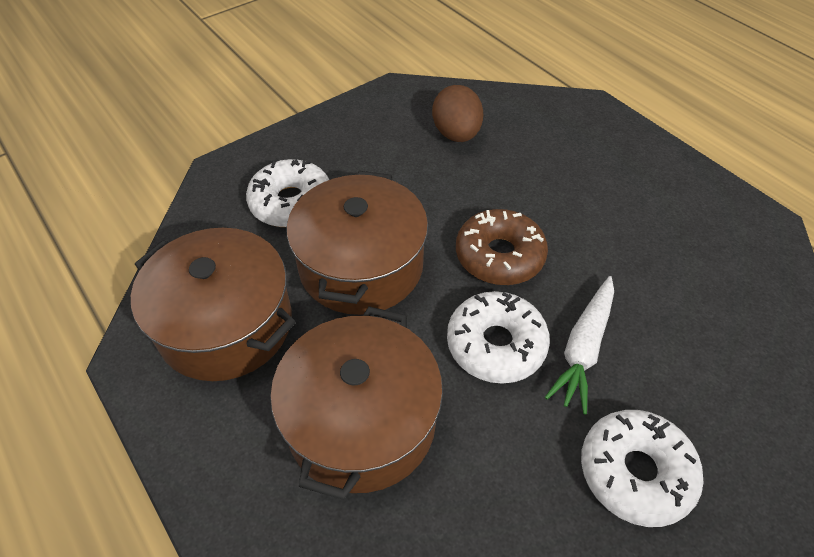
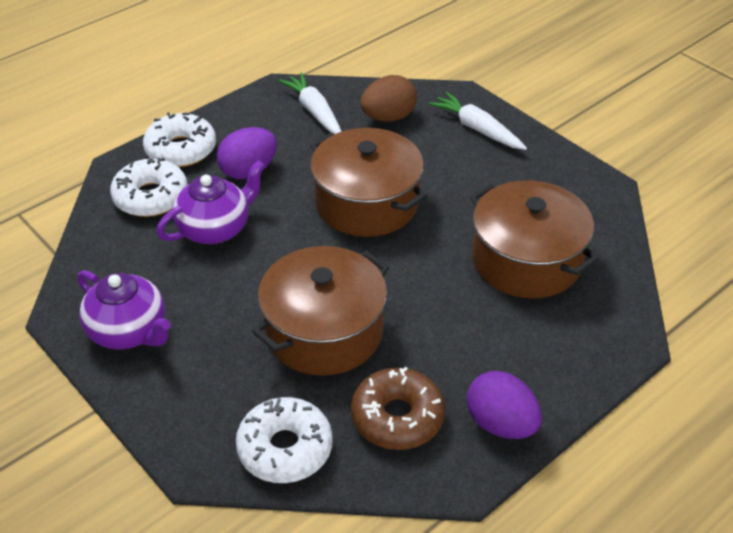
purple egg: none = 0 -> [217,127,277,179] [467,371,542,439] = 2
purple teapot: none = 0 -> [77,270,171,350] [156,160,265,244] = 2
white carrot: [545,276,614,414] = 1 -> [279,72,342,134] [429,92,527,150] = 2

